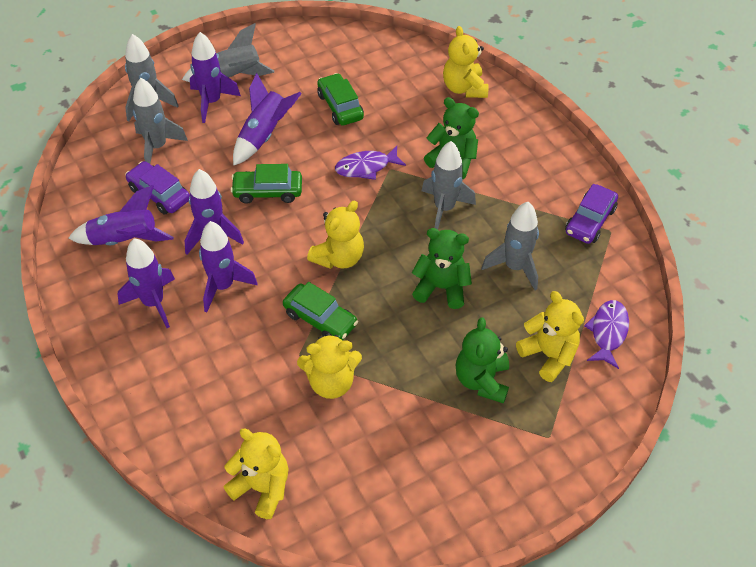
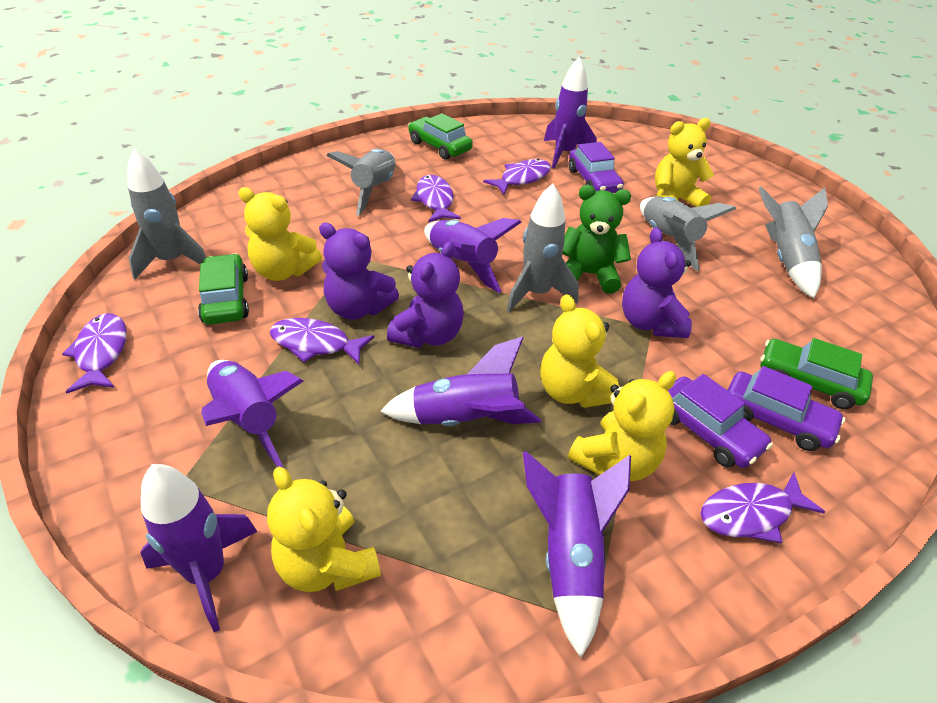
green teddy bear: [412,228,472,309] [424,97,479,179] [456,317,509,403] = 3 -> [563,185,631,294] = 1
purple car: [125,161,190,215] [565,184,618,244] = 2 -> [569,142,624,193] [668,374,773,468] [728,366,845,451] = 3
purple fish: [335,146,406,180] [584,300,629,369] = 2 -> [62,313,127,393] [270,318,375,364] [411,175,461,223] [483,159,551,195] [701,472,825,543] = 5
purple teddy bear: none = 0 -> [319,222,399,320] [387,242,464,348] [622,227,692,338] = 3

